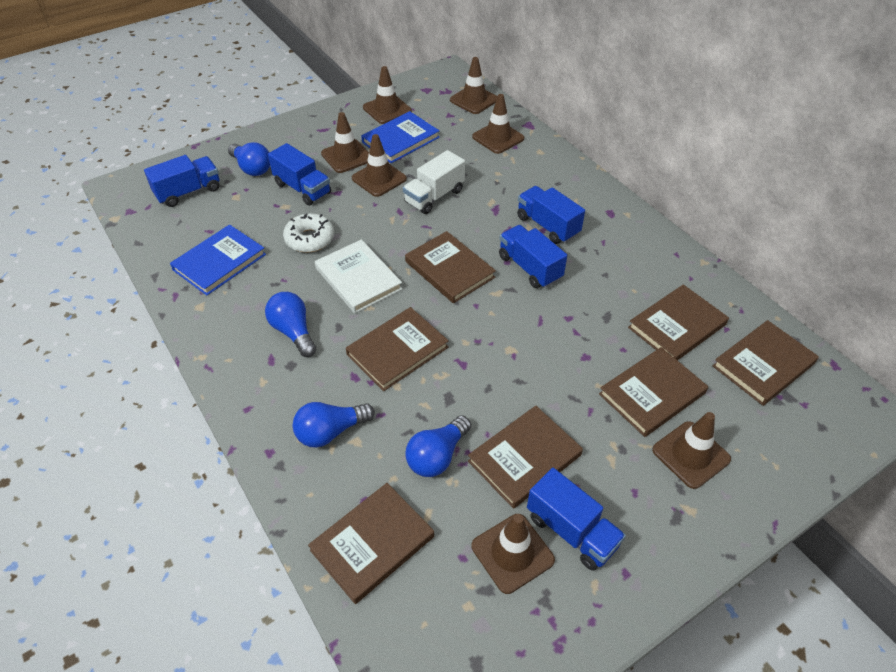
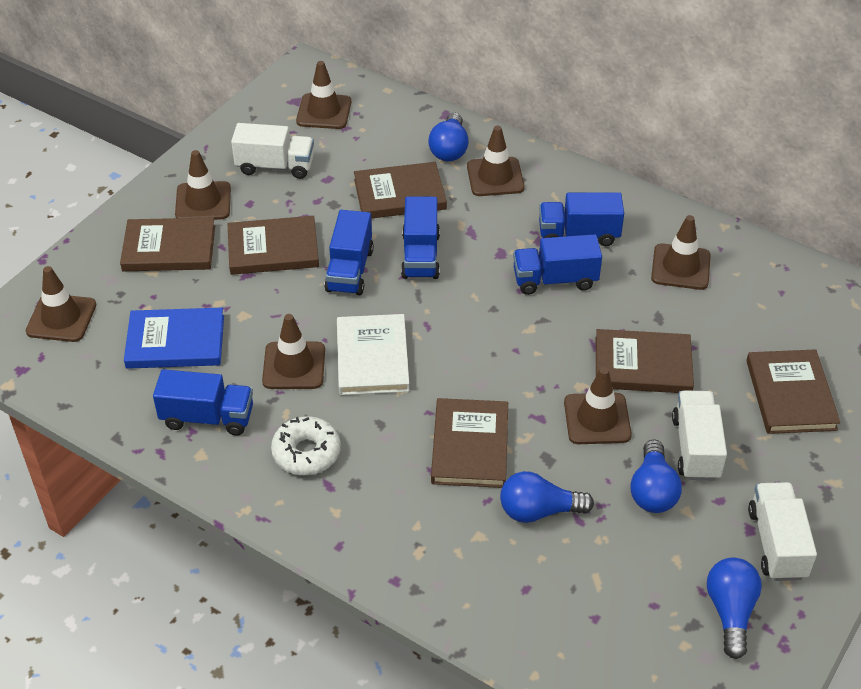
blue book: [170,224,266,296] [361,111,440,163] = 2 -> [124,308,224,369] = 1
brown book: [308,483,434,604] [346,307,449,391] [405,231,496,303] [468,406,583,509] [599,347,708,437] [628,284,729,361] [713,320,819,406] = 7 -> [120,218,215,271] [228,216,319,275] [354,162,447,219] [431,398,508,488] [596,329,694,393] [746,349,840,434] = 6
white truck: [403,150,465,214] = 1 -> [231,123,314,179] [672,390,727,481] [748,482,817,581] = 3

